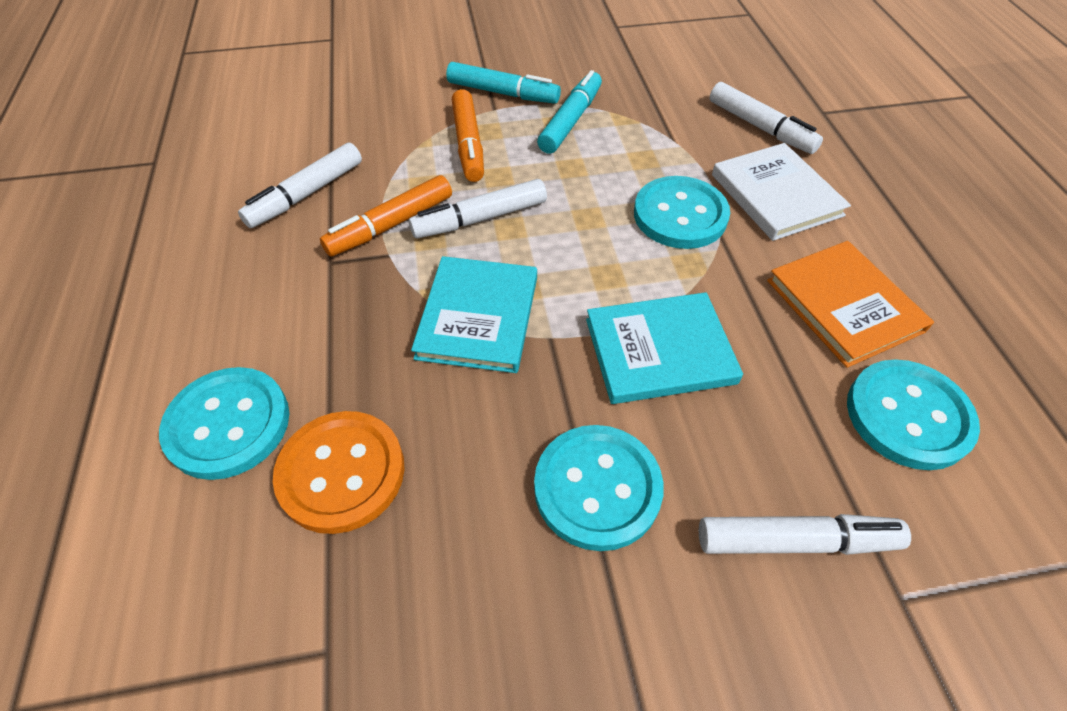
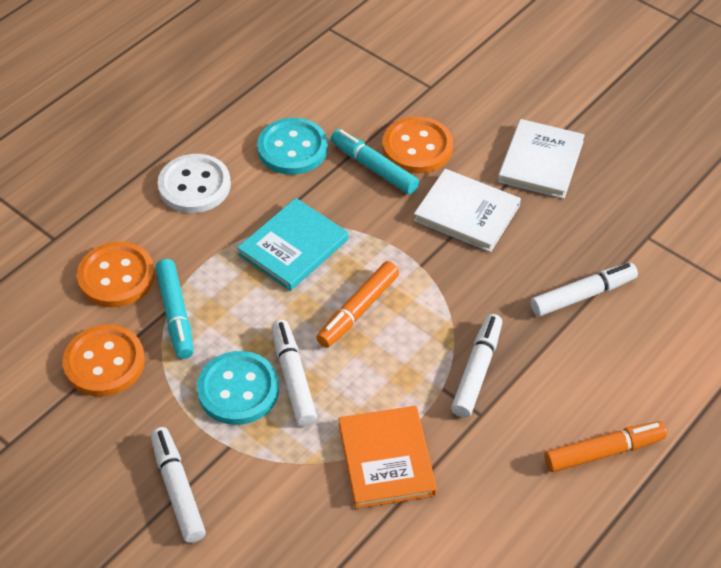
orange button: [273,411,405,534] = 1 -> [62,325,145,396] [77,242,155,307] [383,117,453,173] = 3
turquoise book: [411,256,537,373] [586,292,743,404] = 2 -> [237,198,348,291] = 1
turquoise button: [159,367,289,480] [534,425,664,551] [634,176,730,249] [847,359,980,470] = 4 -> [197,351,279,425] [257,118,328,175] = 2
white book: [712,143,851,241] = 1 -> [414,169,521,252] [498,119,585,199] = 2
white button: none = 0 -> [158,154,231,213] = 1

